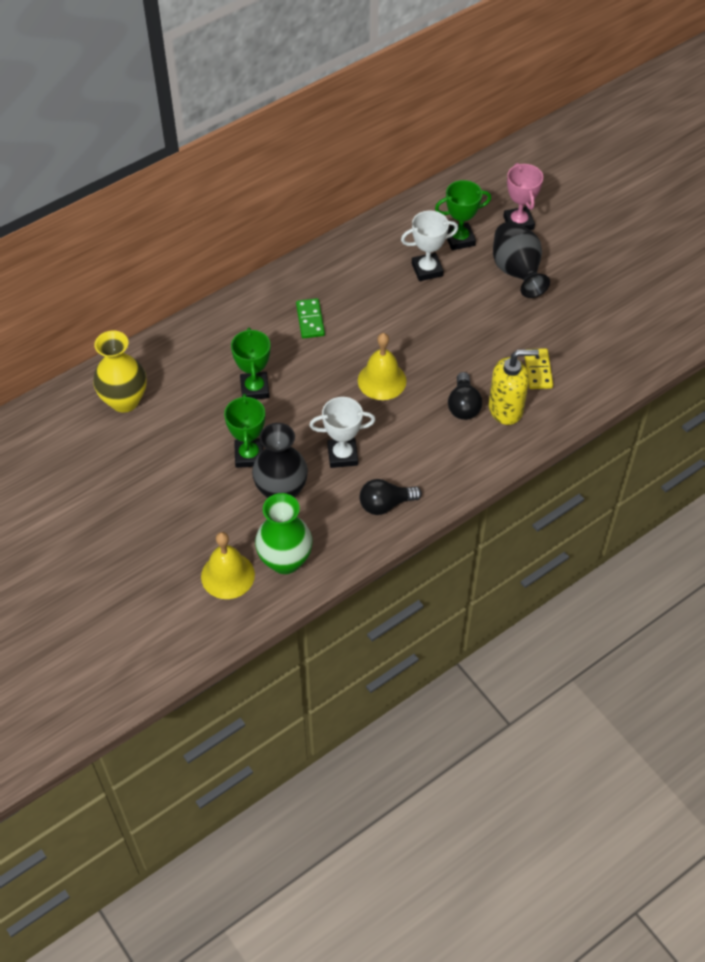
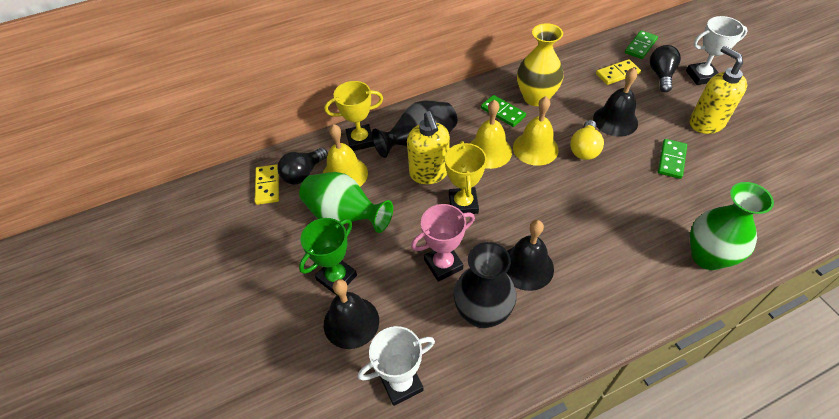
black bell: none = 0 -> [324,279,379,349] [506,220,554,291] [593,68,638,137] = 3
green domino: [296,298,325,338] = 1 -> [481,95,526,127] [625,30,658,59] [658,139,687,179] = 3
green trophy: [224,394,265,468] [231,327,270,399] [435,180,491,250] = 3 -> [299,218,357,295] = 1
green vase: [255,493,312,574] = 1 -> [299,172,393,233] [690,182,774,270] = 2
yellow bell: [201,532,255,599] [358,333,406,400] = 2 -> [323,124,368,187] [469,100,512,169] [513,96,559,166] = 3
yellow domino: [524,348,553,389] = 1 -> [255,164,279,205] [596,59,641,85] = 2
yellow light bulb: none = 0 -> [570,120,604,160] = 1
yellow soap dispenser: [489,349,539,425] = 1 -> [407,111,450,184] [690,46,747,134] = 2
yellow trophy: none = 0 -> [325,81,383,151] [445,141,487,214] = 2

